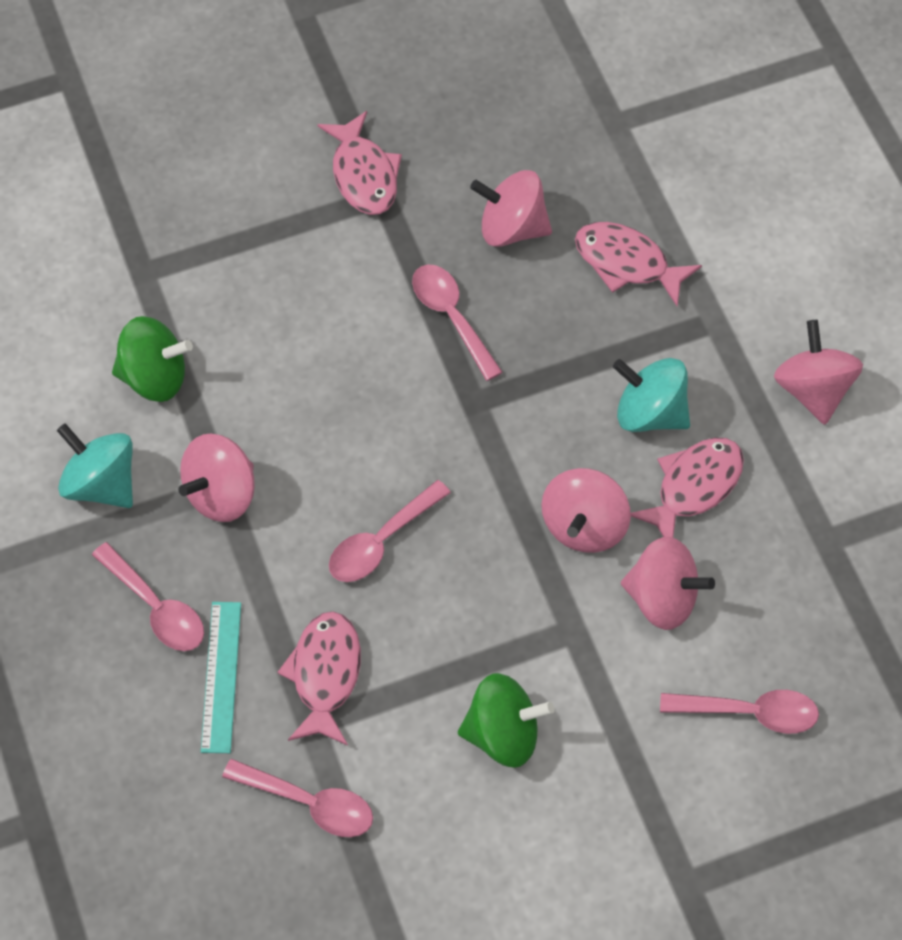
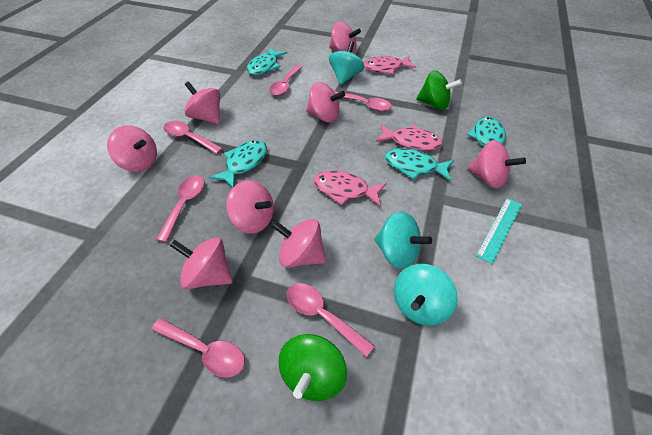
pink fish: [277,612,361,746] [317,111,402,215] [575,222,702,306] [630,438,744,538] = 4 -> [313,171,386,206] [364,56,416,74] [376,124,442,151] = 3
pink spinning top: [178,434,255,522] [470,170,552,247] [541,468,631,553] [621,537,715,630] [774,320,863,425] = 5 -> [107,125,157,172] [170,237,233,289] [184,81,220,124] [226,180,274,234] [271,219,326,268] [306,82,345,123] [329,22,361,54] [467,140,526,189] = 8
pink spoon: [92,542,204,651] [222,759,373,837] [329,480,451,582] [412,265,503,381] [660,690,819,734] = 5 -> [151,318,245,378] [156,175,205,242] [163,121,223,154] [269,65,302,96] [287,283,374,357] [334,91,392,111] = 6
turquoise fish: none = 0 -> [209,140,267,188] [247,48,287,75] [385,148,454,181] [467,117,506,157] = 4
turquoise spinning top: [57,423,133,508] [613,358,690,432] = 2 -> [329,41,364,85] [374,211,432,269] [394,264,458,326] = 3

